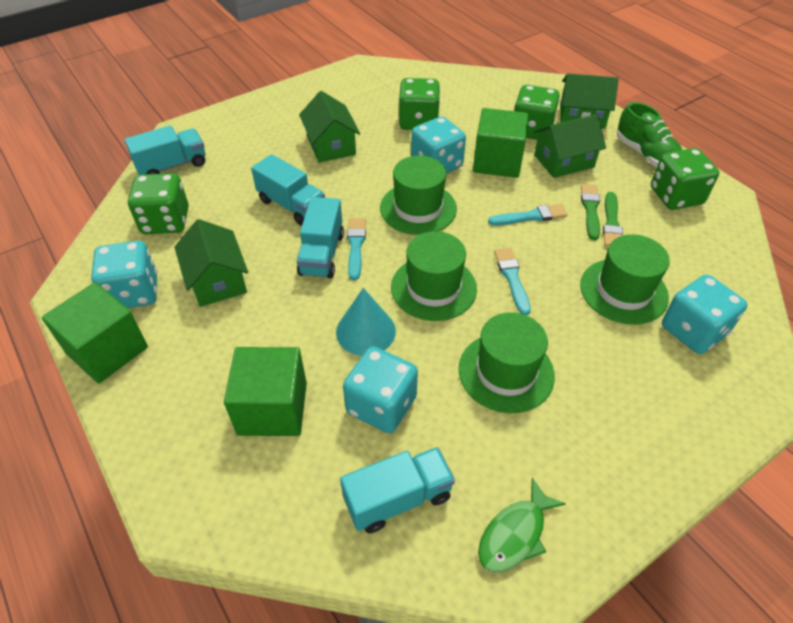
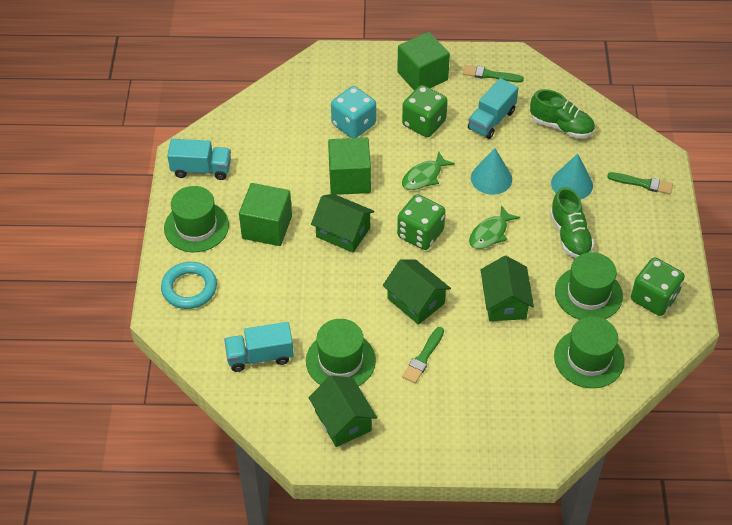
green brush: [581,184,600,240] [603,192,623,247] = 2 -> [402,327,444,383] [463,65,524,82] [607,172,673,194] = 3
green dice: [128,173,189,234] [399,78,440,130] [514,85,560,140] [651,148,719,210] = 4 -> [397,194,445,250] [402,85,448,137] [631,257,685,316] = 3
green fish: [478,477,566,572] = 1 -> [402,152,455,190] [469,205,520,249] = 2
green shoe: [617,102,682,167] = 1 -> [530,89,595,138] [550,187,594,258] = 2
turquoise brush: [347,218,366,280] [488,204,568,225] [494,248,531,315] = 3 -> none = 0
turquoise cone: [336,288,396,356] = 1 -> [471,148,512,195] [551,154,593,200] = 2
turquoise dice: [91,240,157,308] [343,347,418,433] [411,116,466,173] [662,274,747,354] = 4 -> [331,86,376,138] = 1
turquoise ring: none = 0 -> [161,262,217,309] = 1
turquoise truck: [124,125,206,175] [251,154,325,225] [297,197,344,278] [340,447,455,533] = 4 -> [167,139,231,180] [224,322,294,372] [468,78,518,139] = 3

